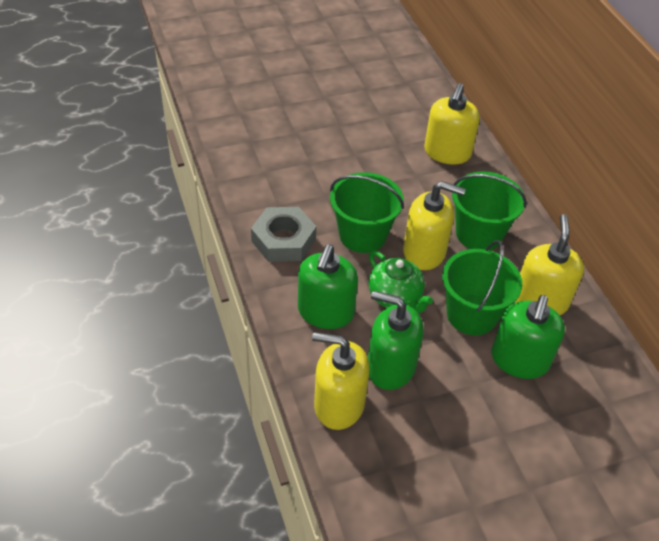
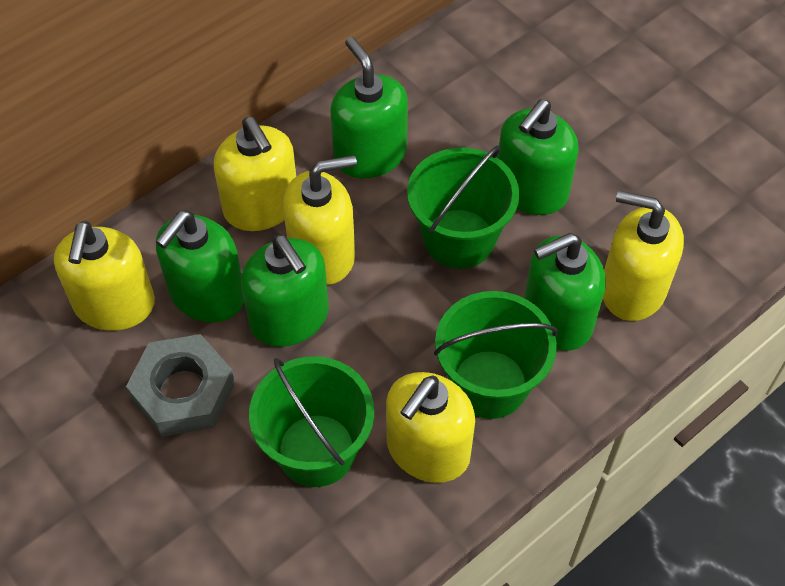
green soap dispenser: [298,245,358,329] [368,291,424,390] [491,295,565,379] = 3 -> [156,210,244,323] [241,235,329,347] [330,37,408,178] [498,99,579,215] [524,233,606,351] = 5
green teapot: [369,250,433,313] = 1 -> none = 0
yellow soap dispenser: [312,332,370,430] [403,181,466,270] [424,83,480,165] [515,214,584,315] = 4 -> [54,221,155,331] [214,117,296,231] [283,155,357,285] [386,372,475,483] [603,191,684,321] = 5

